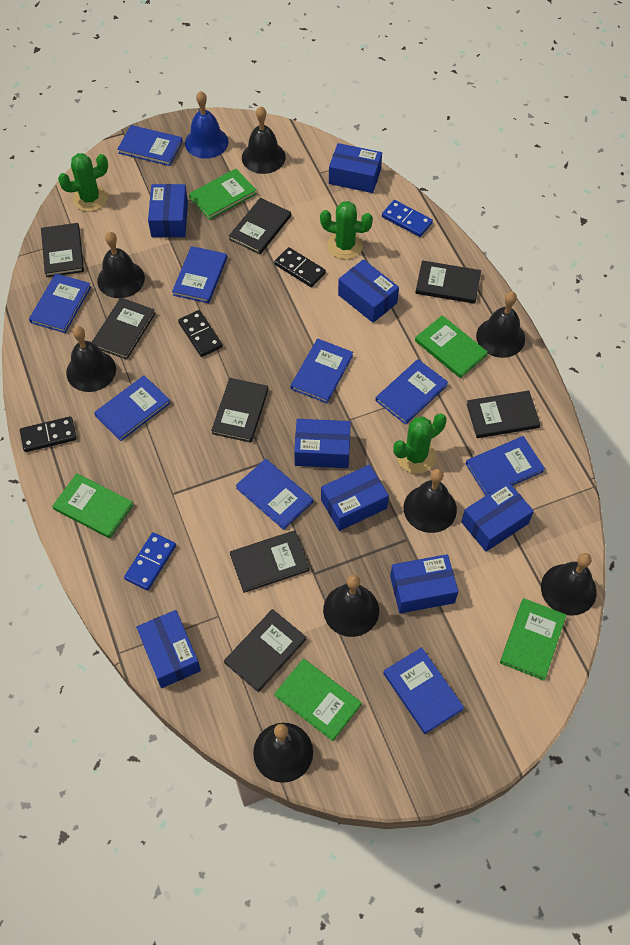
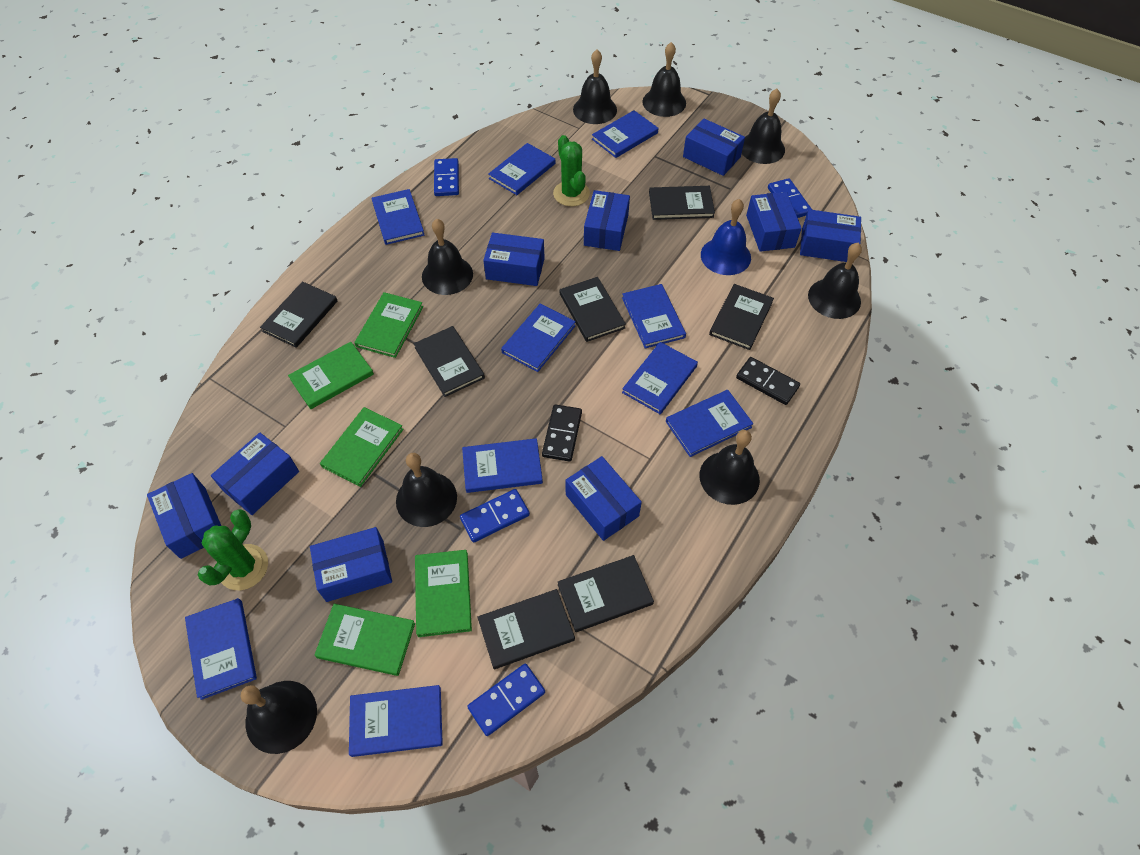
black book: [41,223,84,277] [92,298,156,360] [211,378,269,443] [224,609,306,692] [229,198,291,254] [230,530,310,593] [416,260,481,304] [467,391,541,438] = 8 -> [260,281,338,348] [414,326,485,397] [477,589,575,669] [558,555,654,632] [560,277,626,342] [649,186,715,220] [709,284,774,350] = 7
black domino: [20,416,77,452] [178,310,223,357] [274,247,326,287] = 3 -> [542,404,582,462] [736,357,800,405] = 2
blue book: [29,273,91,333] [94,375,170,441] [117,125,183,166] [172,246,227,303] [236,459,313,530] [291,339,353,403] [376,359,448,425] [383,647,464,734] [466,436,545,496] = 9 -> [185,598,257,700] [349,685,443,757] [372,189,424,245] [462,438,543,493] [488,143,555,195] [501,304,576,372] [592,110,658,158] [622,284,686,348] [622,342,698,414] [666,390,753,457] = 10
blue box: [136,610,201,688] [148,184,188,237] [294,419,351,468] [321,465,389,531] [329,143,382,193] [338,259,399,323] [390,554,458,613] [461,482,534,552] = 8 -> [147,473,221,559] [211,433,299,515] [310,527,392,602] [483,233,545,286] [565,456,642,541] [584,190,630,251] [683,119,745,176] [746,192,802,252] [800,209,861,262] = 9
blue domino: [124,532,176,591] [382,200,433,237] = 2 -> [434,158,459,196] [460,489,530,543] [467,664,545,736] [768,178,812,218] = 4
green cactus: [58,153,108,212] [320,201,373,259] [393,414,446,474] = 3 -> [198,509,268,590] [553,135,590,206] = 2

